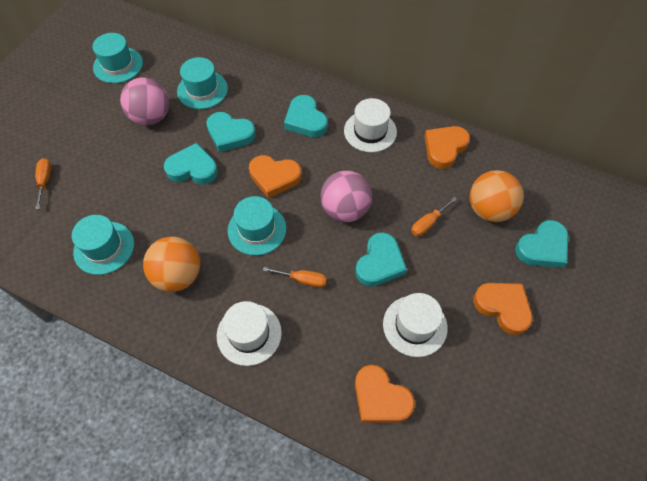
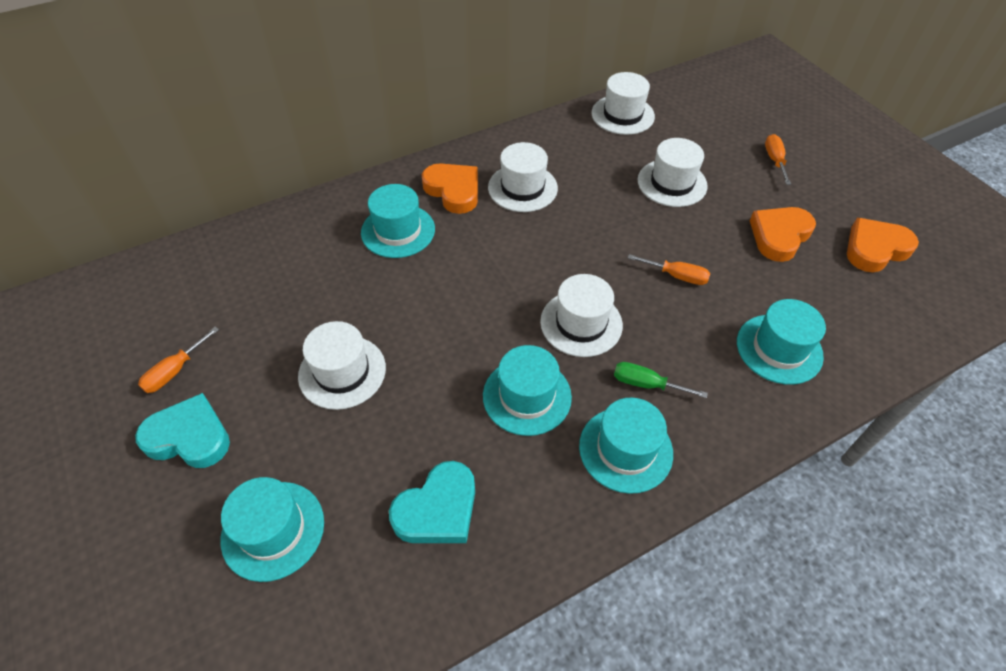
green screwdriver: none = 0 -> [614,362,708,398] = 1
orange ball: [143,237,200,292] [469,170,524,222] = 2 -> none = 0
orange heart: [249,155,301,198] [355,365,415,423] [424,126,470,169] [473,283,533,335] = 4 -> [422,163,478,214] [750,207,816,262] [847,218,919,272] = 3
pink ball: [120,78,169,125] [320,171,372,222] = 2 -> none = 0
turquoise hat: [72,215,134,275] [92,33,143,83] [177,57,228,109] [228,196,286,255] = 4 -> [221,477,324,582] [361,184,435,258] [483,345,572,436] [579,398,673,494] [737,299,826,385] = 5
turquoise heart: [164,143,218,185] [206,112,256,152] [284,95,328,137] [355,232,407,287] [515,220,568,268] = 5 -> [135,393,230,468] [389,461,475,543] = 2
white hat: [217,301,282,366] [344,98,397,152] [383,293,448,357] = 3 -> [298,321,386,410] [488,142,558,212] [540,274,623,357] [591,72,655,135] [637,138,708,207] = 5

